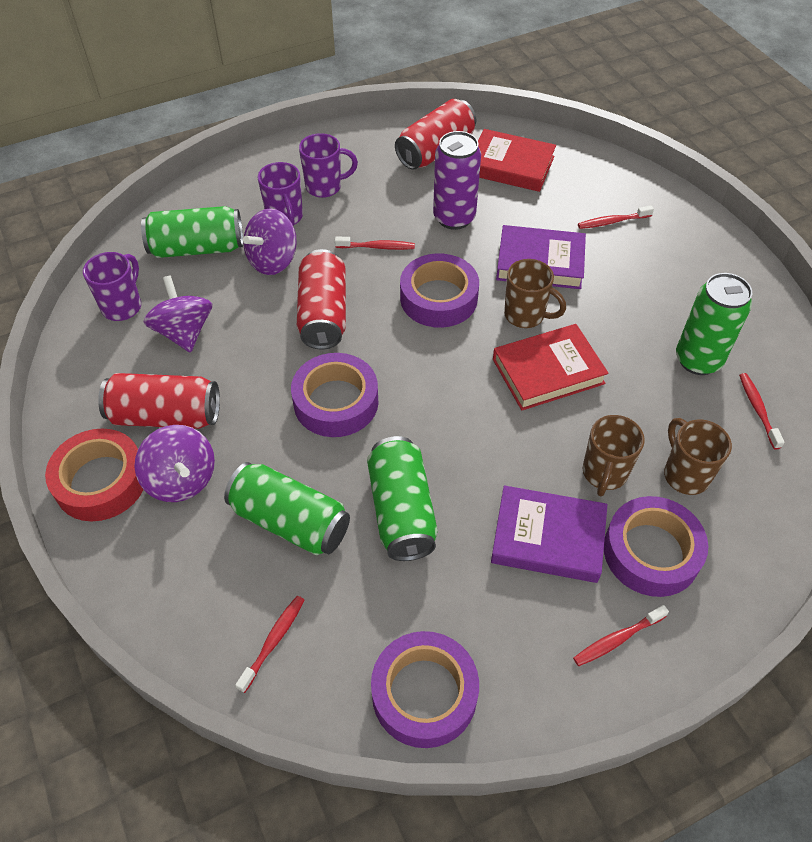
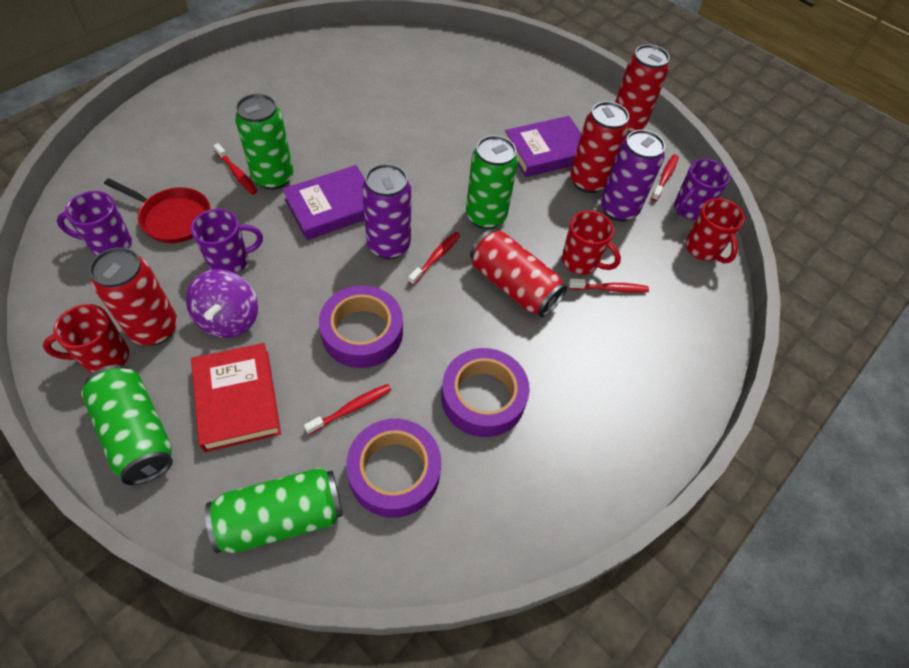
brown mug: [504,259,566,328] [583,415,645,496] [664,418,732,495] = 3 -> none = 0
purple can: [433,131,481,230] = 1 -> [362,164,411,259] [601,130,665,222] = 2
purple spinning top: [134,425,215,502] [143,276,212,353] [243,208,297,275] = 3 -> [186,269,258,338] = 1
purple tape: [291,353,378,437] [371,631,479,748] [400,253,479,328] [604,496,708,597] = 4 -> [319,285,403,368] [346,419,441,518] [441,348,530,437] = 3
red book: [478,129,556,192] [493,324,609,411] = 2 -> [191,343,281,452] = 1
red can: [98,373,220,429] [297,249,346,350] [395,99,476,170] = 3 -> [89,247,178,345] [470,230,567,317] [570,101,629,193] [615,44,670,134] = 4
red mug: none = 0 -> [43,304,129,373] [562,210,621,275] [685,198,745,264] = 3
red pan: none = 0 -> [104,178,211,243] = 1
red tape: [45,428,143,521] = 1 -> none = 0

